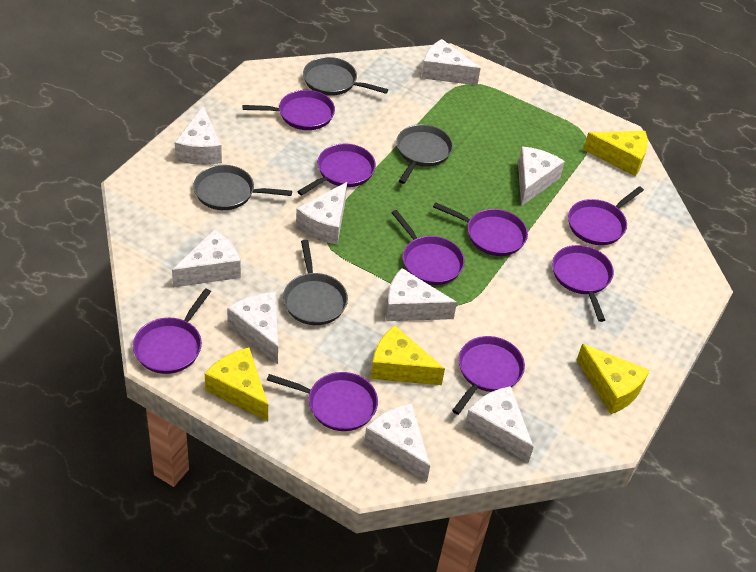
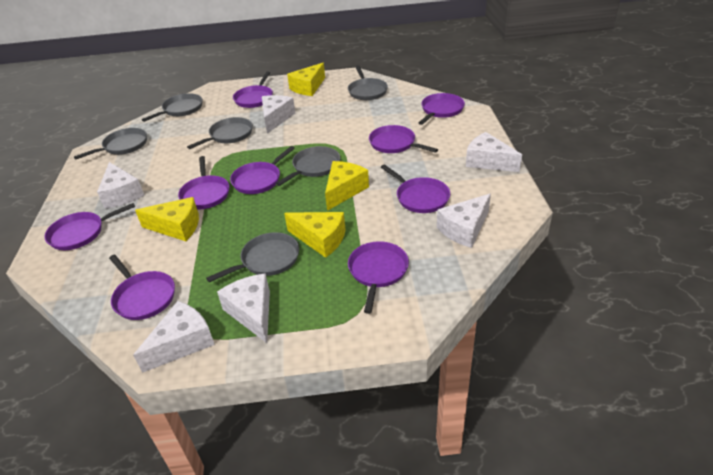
grey pan: [193,165,292,210] [283,240,348,325] [303,57,388,96] [396,124,453,184] = 4 -> [74,128,147,159] [142,93,203,122] [187,117,253,149] [206,232,299,282] [276,146,340,186] [348,65,388,100] = 6
white cheese: [172,230,241,287] [175,106,222,165] [227,292,278,364] [296,182,347,245] [364,403,430,482] [386,268,457,321] [422,39,481,85] [465,386,534,463] [518,147,565,206] = 9 -> [97,162,144,209] [133,301,215,373] [217,273,270,343] [262,95,295,133] [437,194,491,248] [466,132,522,172] = 6

